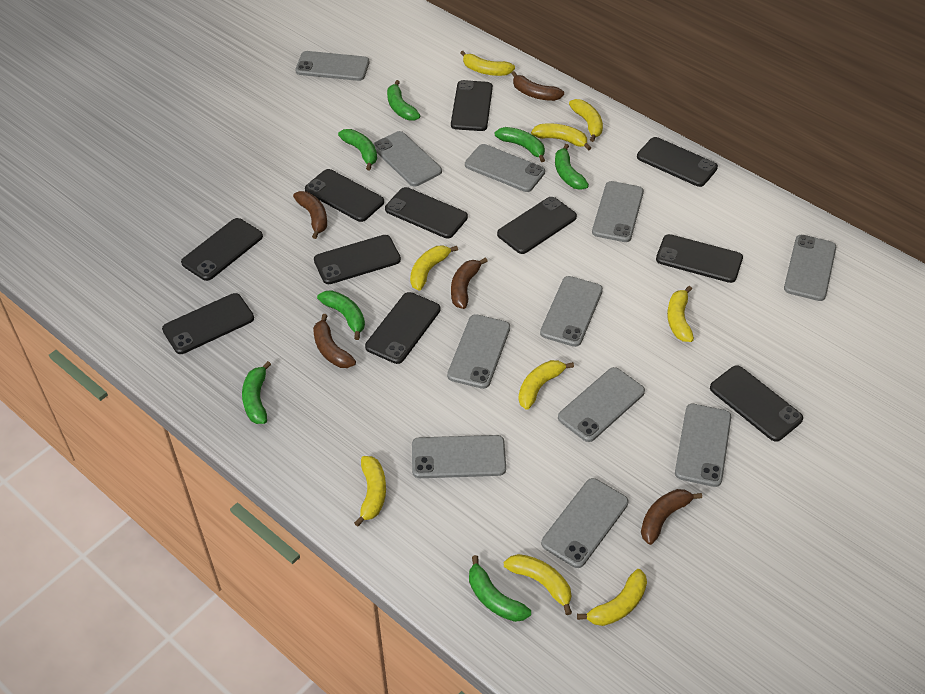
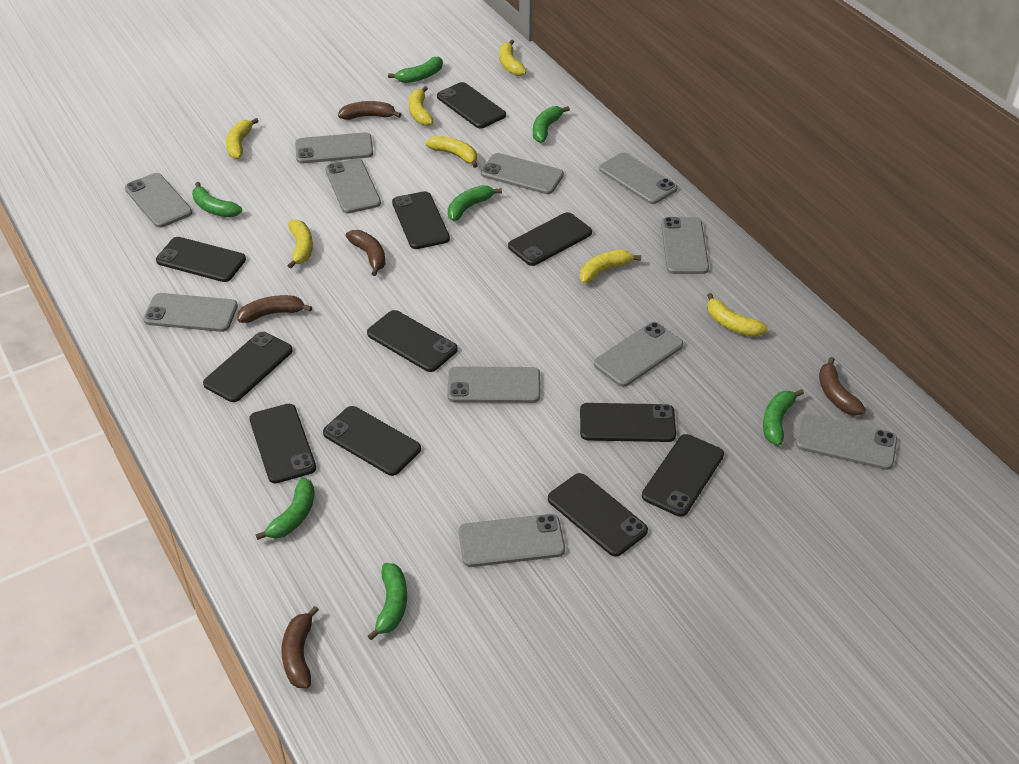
yellow banana: [354,456,386,527] [410,245,458,291] [460,51,515,76] [504,554,572,615] [518,360,574,410] [531,123,591,151] [569,99,603,142] [577,569,647,626] [667,286,694,342] = 9 -> [226,118,259,159] [287,219,313,269] [409,86,434,126] [426,136,478,168] [499,40,527,76] [579,250,641,284] [707,293,768,337] = 7

